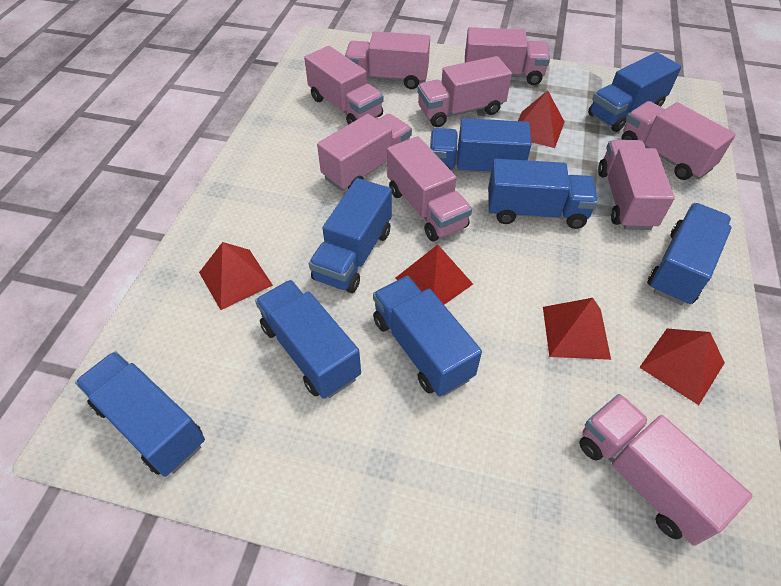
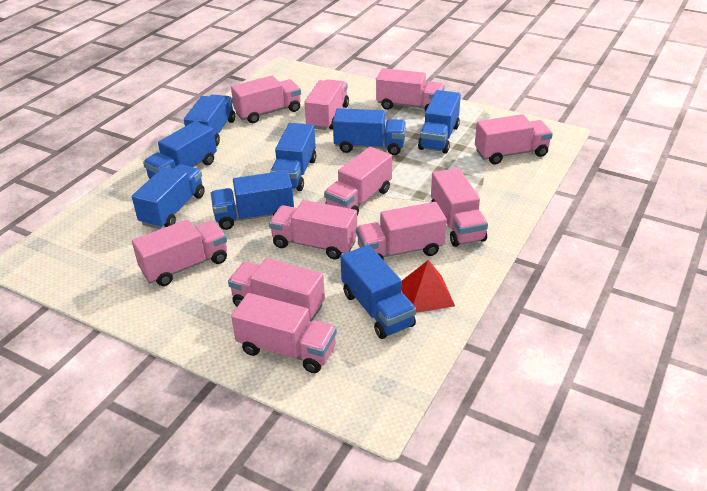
pink truck: [304,46,383,125] [317,114,412,191] [345,31,430,89] [387,136,472,241] [417,56,512,127] [465,27,550,85] [579,394,752,546] [598,140,675,230] [621,101,736,180] = 9 -> [132,219,227,286] [228,258,325,321] [231,76,301,123] [231,293,337,373] [269,200,357,259] [304,79,349,130] [324,147,392,215] [356,202,447,260] [376,68,445,112] [431,168,488,247] [475,114,553,164] = 11
red pyramid: [199,242,273,310] [395,245,473,305] [518,90,565,148] [543,298,611,360] [639,329,725,405] = 5 -> [402,260,455,313] = 1

